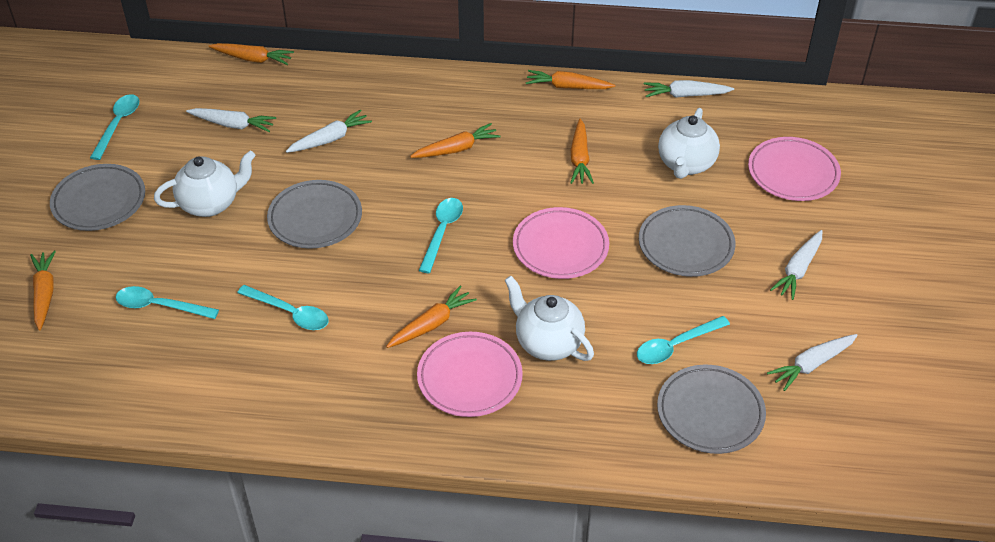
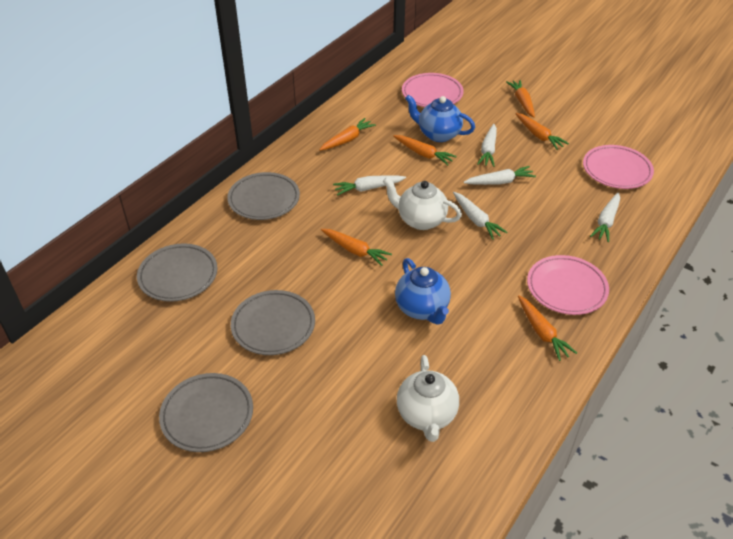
blue teapot: none = 0 -> [395,258,451,325] [405,95,475,142] = 2
turquoise spoon: [90,94,139,160] [115,286,219,319] [237,285,328,330] [419,198,463,273] [637,316,730,364] = 5 -> none = 0
white teapot: [154,151,256,217] [504,276,594,361] [658,108,720,179] = 3 -> [383,177,462,230] [397,355,459,442] = 2

